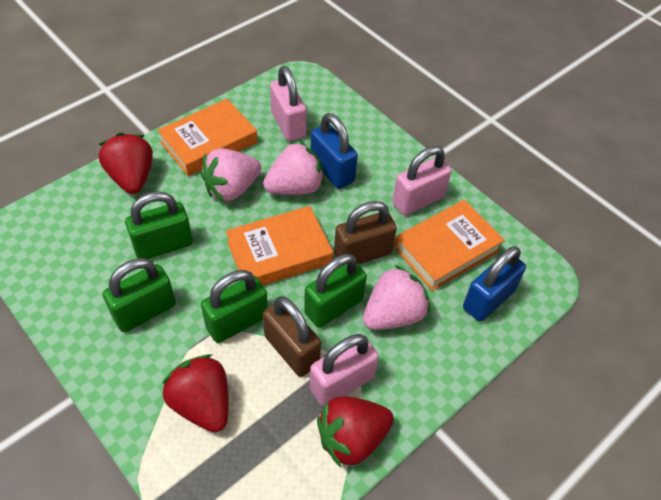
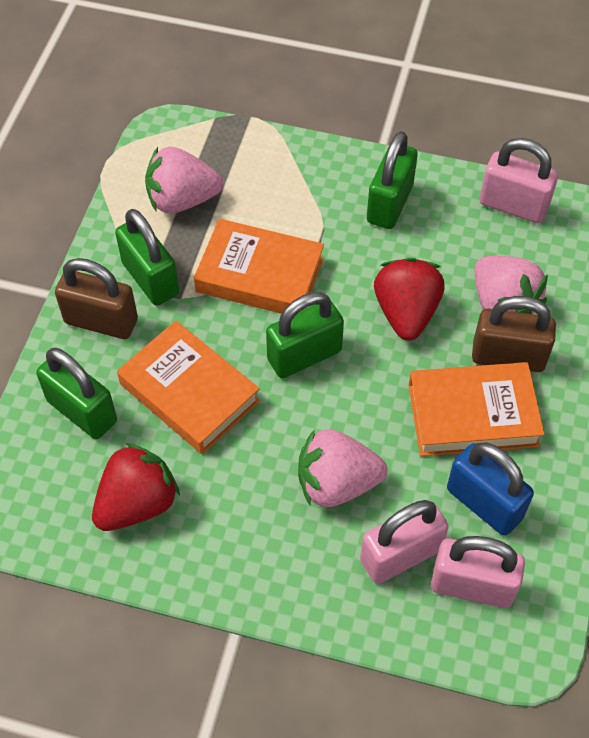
blue padlock: [311,113,358,189] [463,246,526,321] = 2 -> [447,442,534,536] = 1
red strawberry: [99,133,153,194] [162,354,229,433] [317,396,394,468] = 3 -> [92,443,180,531] [374,258,444,341] = 2

